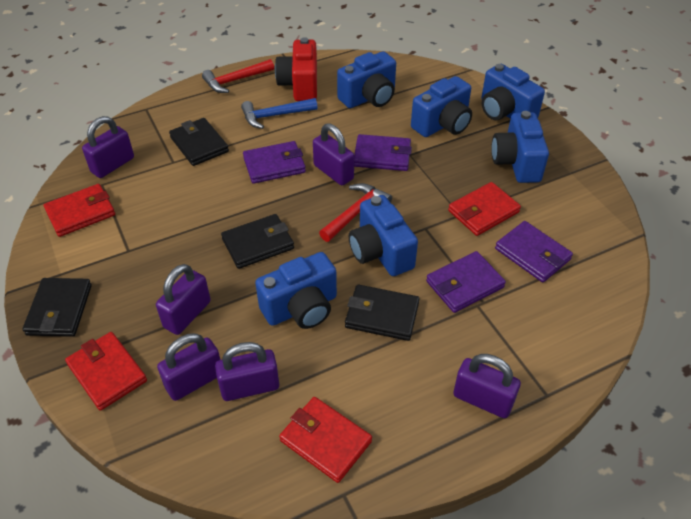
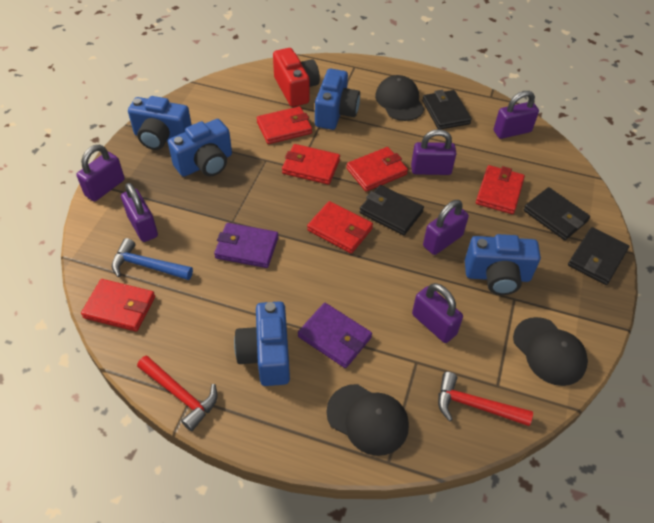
black cap: none = 0 -> [326,384,409,456] [375,75,425,121] [513,317,588,386] = 3
blue camera: [255,252,337,329] [337,51,396,108] [349,195,418,276] [411,76,472,137] [481,64,545,120] [491,111,549,183] = 6 -> [128,96,192,150] [168,119,232,177] [234,301,290,386] [315,69,360,130] [465,234,541,295] = 5
purple wallet: [243,141,306,184] [354,134,412,171] [426,251,506,313] [495,221,573,282] = 4 -> [214,223,279,268] [298,303,372,368] = 2
red wallet: [44,184,115,237] [65,332,147,411] [279,397,372,483] [448,182,521,236] = 4 -> [81,279,155,332] [257,106,312,144] [282,144,340,185] [307,201,373,254] [346,147,408,192] [476,165,525,214] = 6

